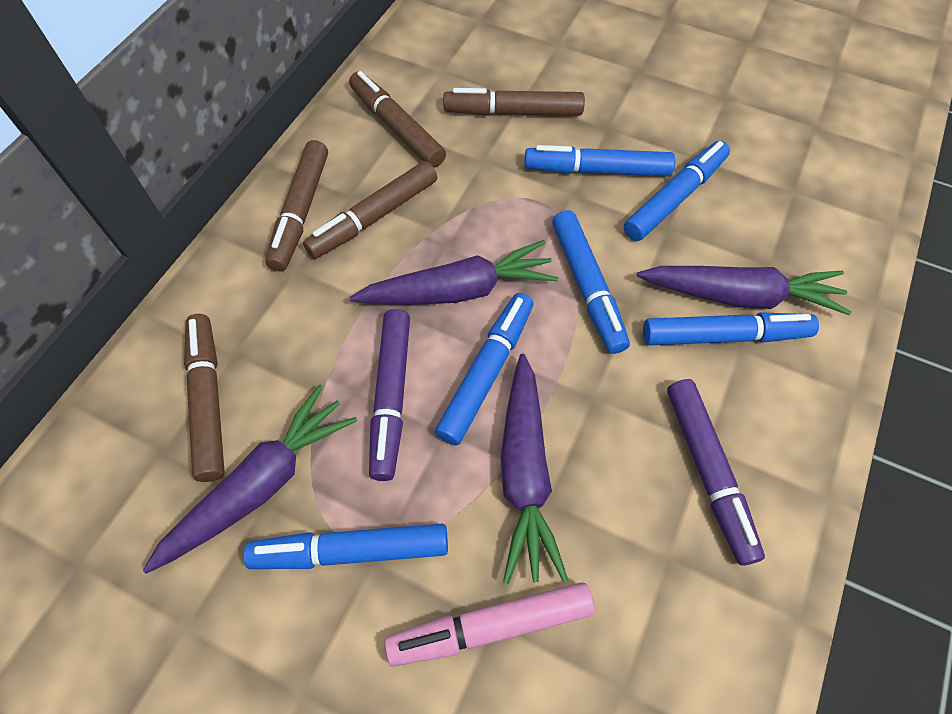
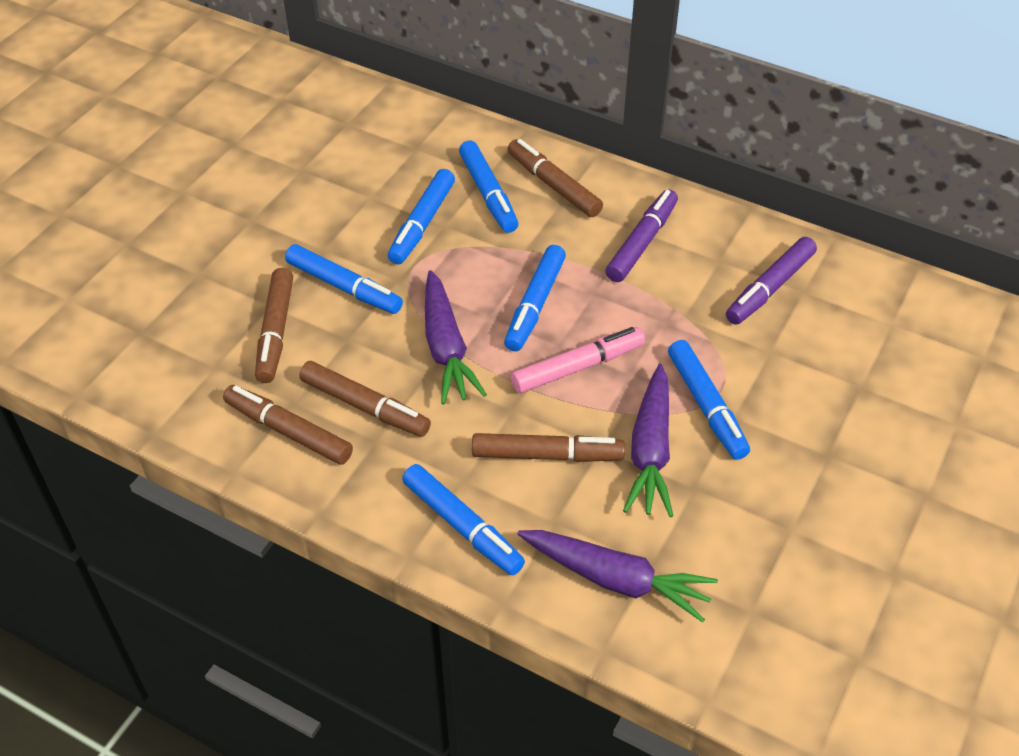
purple carrot: [143,384,357,574] [350,240,558,305] [501,353,568,584] [637,266,851,315] = 4 -> [425,270,487,404] [518,530,718,622] [623,364,673,517] = 3

